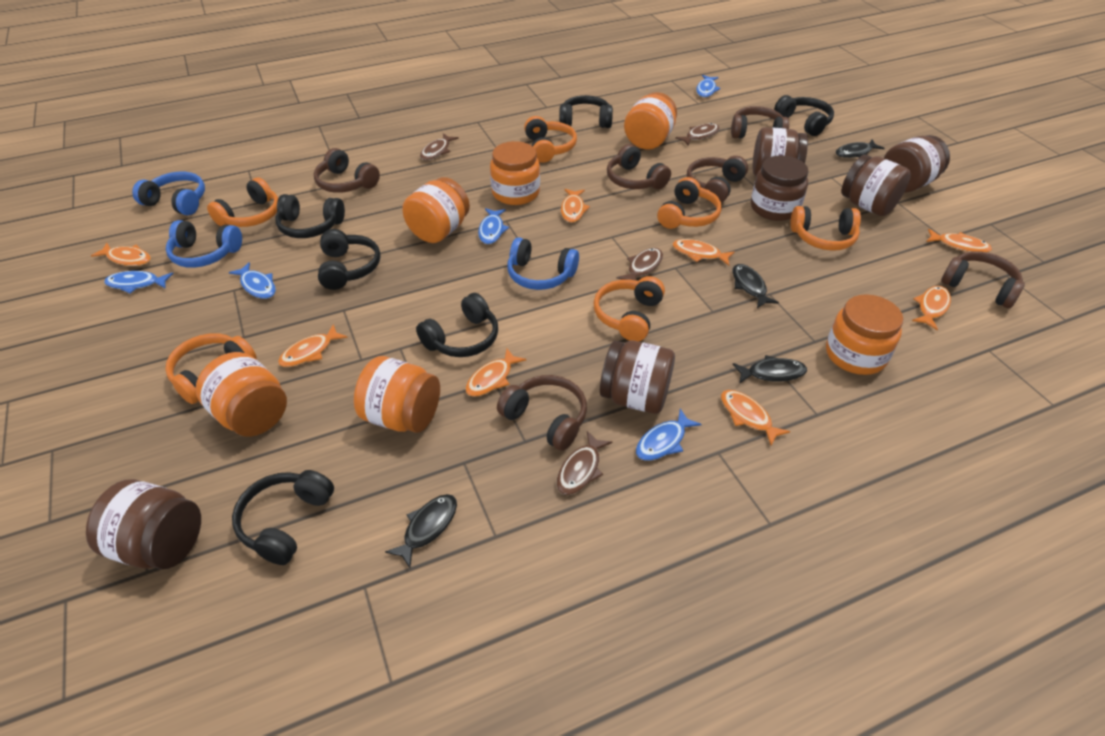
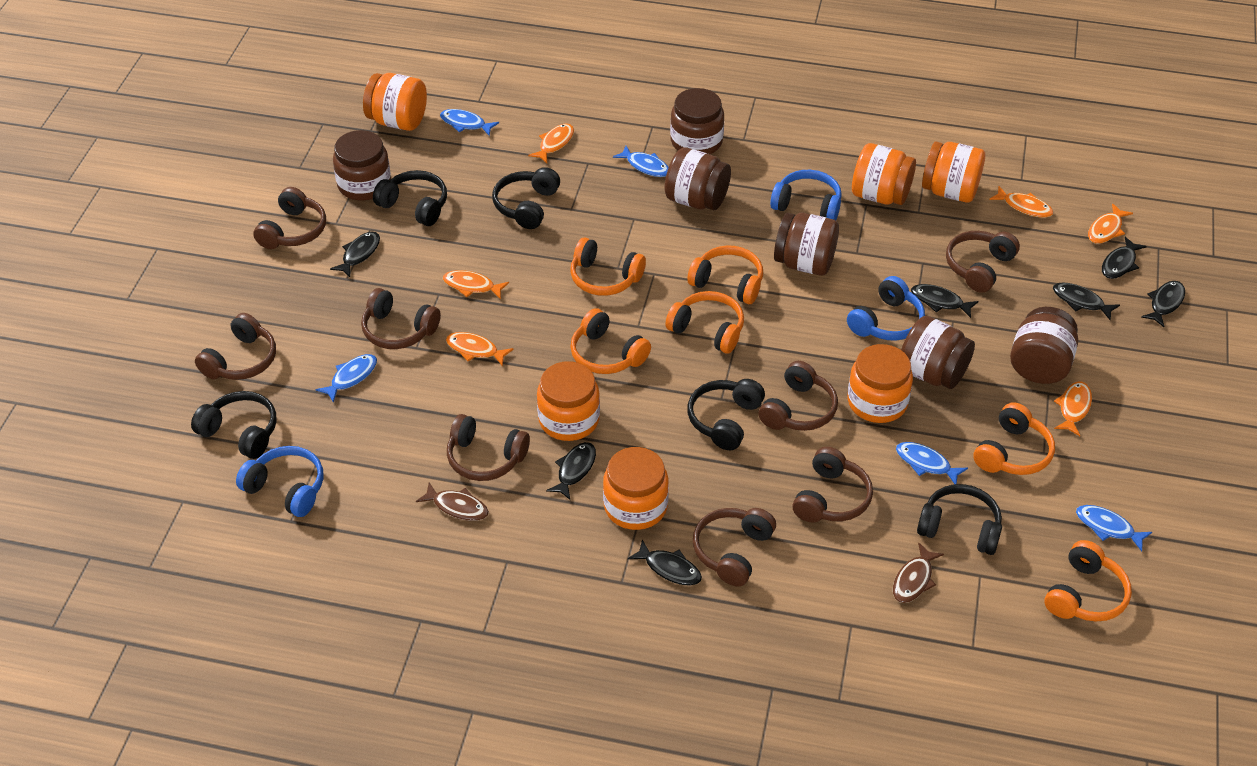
black fish: [385,494,457,568] [733,264,779,308] [733,355,807,384] [835,140,885,158] = 4 -> [330,231,380,277] [546,442,596,500] [628,540,702,586] [911,284,979,318] [1053,282,1120,320] [1102,237,1147,279] [1141,281,1185,327] = 7
black headphones: [232,470,334,565] [275,194,345,238] [318,229,381,290] [416,293,498,357] [559,95,613,128] [774,95,834,136] = 6 -> [191,391,276,459] [373,170,447,226] [492,167,560,229] [687,379,765,450] [917,484,1002,555] = 5
brown fish: [420,133,459,161] [557,431,612,495] [617,248,663,280] [675,123,720,145] = 4 -> [416,483,489,521] [893,542,944,603] = 2
brown headphones: [314,148,380,193] [497,375,587,451] [607,144,671,189] [687,156,748,202] [731,106,789,139] [941,251,1025,308] = 6 -> [195,313,276,380] [253,187,326,249] [361,288,441,349] [447,414,530,481] [693,508,776,586] [759,361,838,431] [793,447,873,523] [946,231,1020,293] = 8
orange fish: [91,243,151,266] [278,324,348,367] [465,349,526,397] [561,189,590,223] [673,239,735,265] [721,390,790,446] [912,286,951,330] [926,229,992,252] = 8 -> [443,270,509,299] [446,332,514,367] [528,124,574,163] [989,186,1053,218] [1054,381,1092,436] [1088,203,1133,244] = 6

